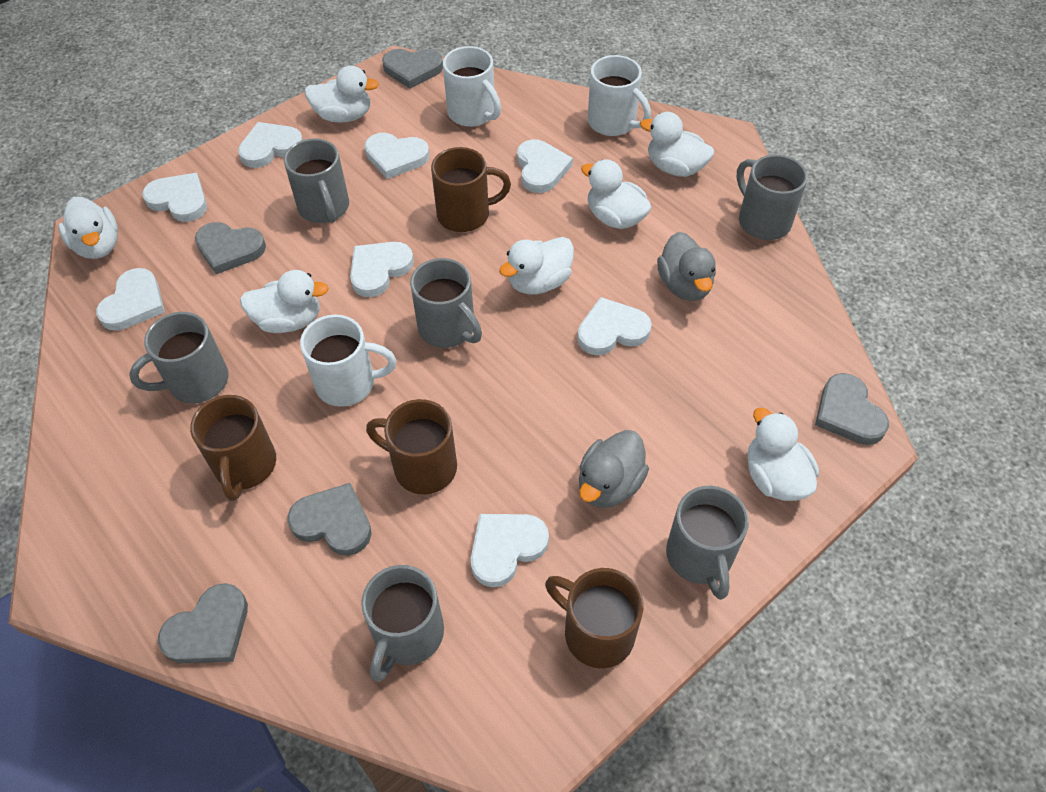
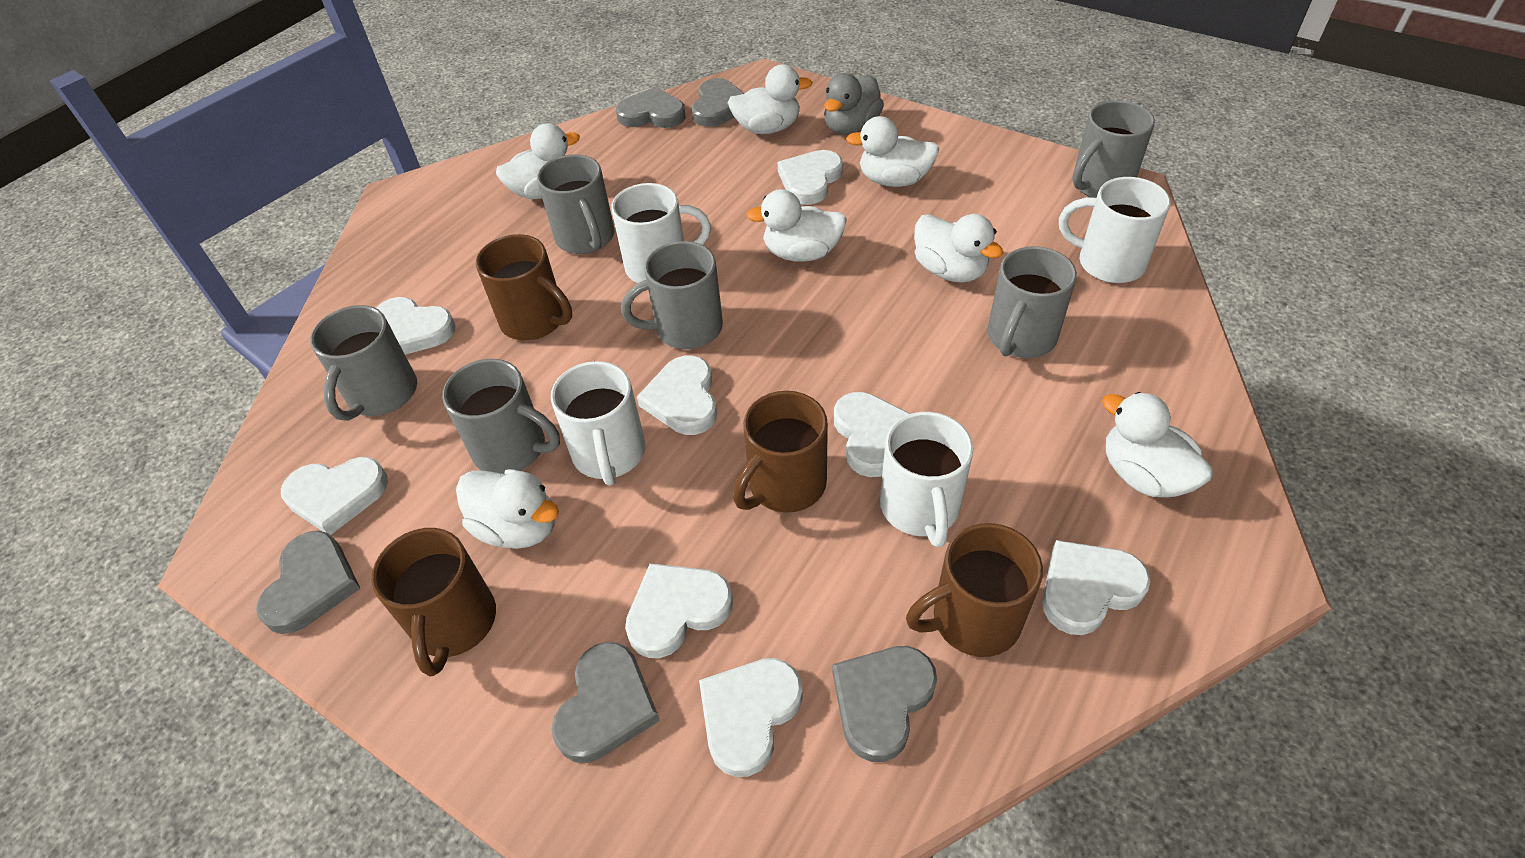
grey duck: [579,430,649,508] [657,232,716,301] = 2 -> [824,73,884,135] = 1
white mug: [300,315,396,407] [443,46,501,127] [588,55,651,136] = 3 -> [551,361,645,486] [611,183,711,283] [880,412,973,548] [1059,177,1170,283] = 4

